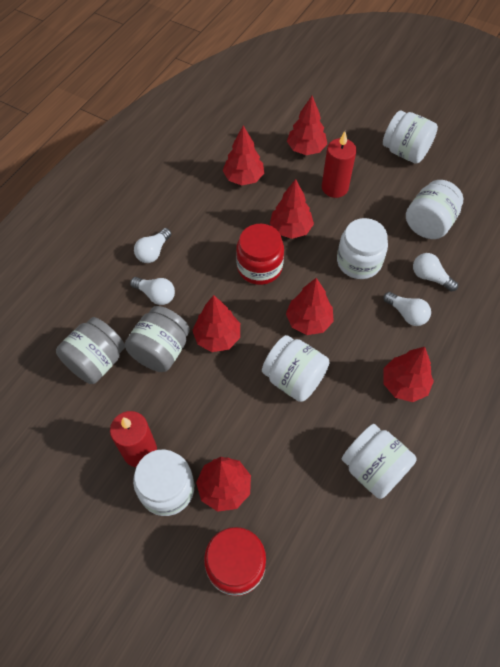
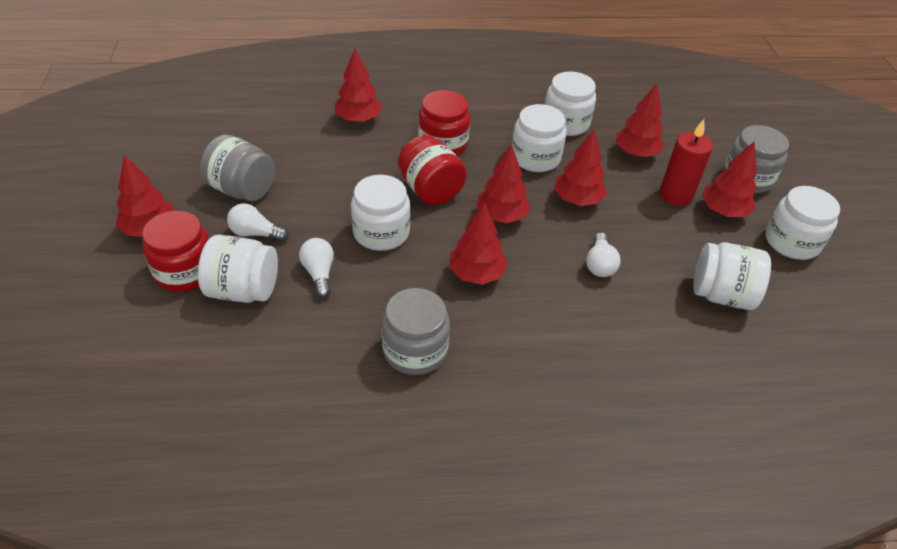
grey jar: [56,317,125,384] [125,306,190,372] = 2 -> [200,134,275,201] [381,288,450,375] [723,125,789,194] = 3
red candle: [110,411,157,467] [322,131,357,198] = 2 -> [660,119,713,206] = 1
red jar: [204,527,266,596] [236,224,284,285] = 2 -> [142,211,209,292] [398,135,467,205] [418,90,471,155] = 3
white light bulb: [130,277,175,305] [134,228,171,263] [383,292,431,326] [413,253,458,292] = 4 -> [227,203,288,242] [299,238,334,298] [586,232,621,277] = 3

